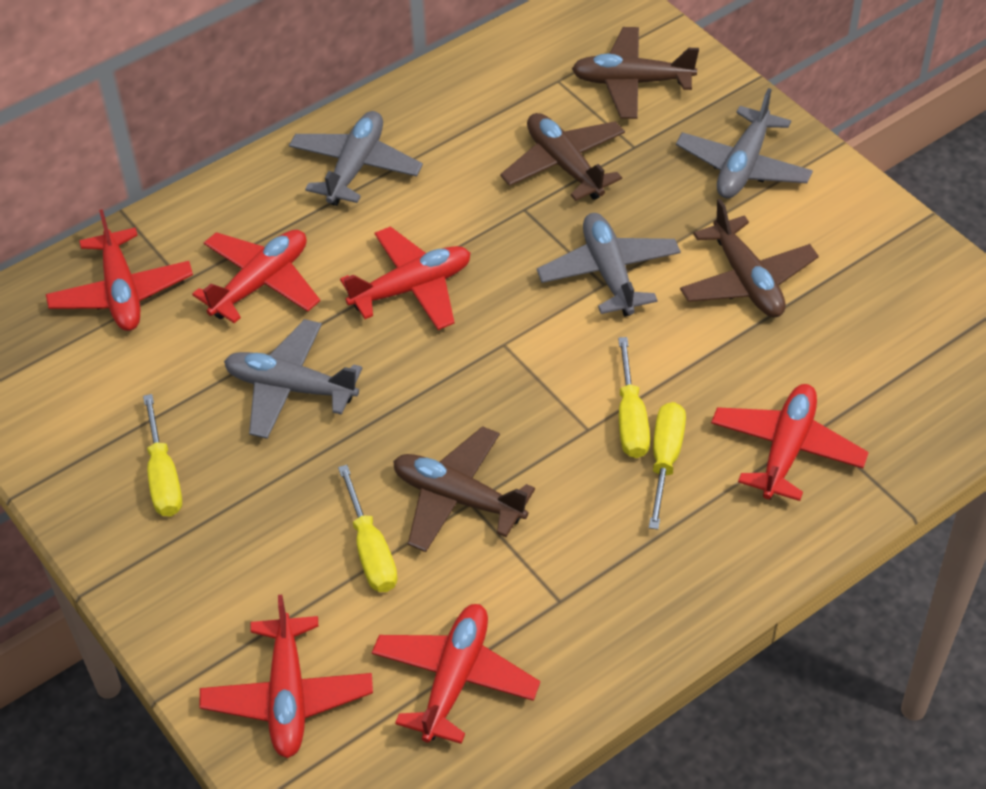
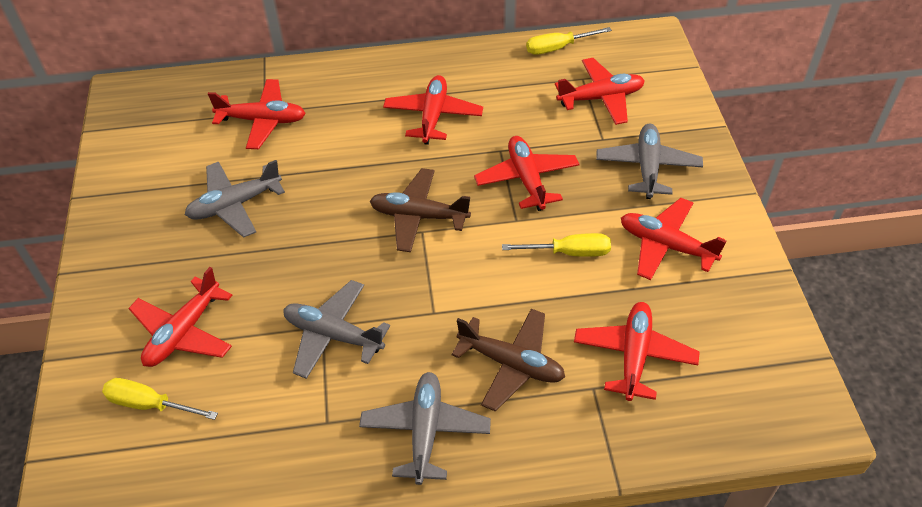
brown plane: [393,426,535,552] [500,113,625,201] [572,27,699,119] [680,199,819,317] = 4 -> [370,168,471,252] [452,309,565,412] = 2
red plane: [46,209,193,331] [192,230,320,323] [200,595,373,758] [340,226,471,330] [372,604,540,744] [711,384,869,501] = 6 -> [128,267,233,367] [208,79,306,149] [383,75,483,145] [474,136,579,211] [555,58,645,125] [574,302,700,401] [621,198,727,280] = 7
yellow screwdriver: [143,394,182,517] [338,465,397,592] [618,337,650,458] [649,402,686,530] = 4 -> [102,378,218,420] [502,233,611,257] [526,27,612,55] = 3

